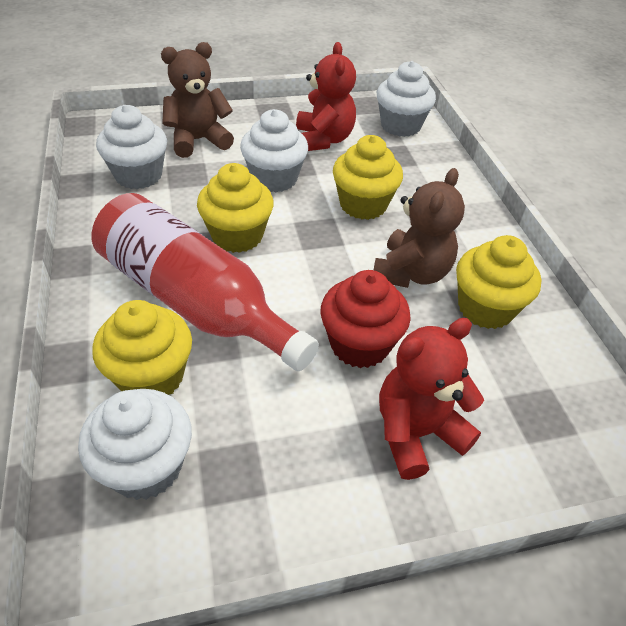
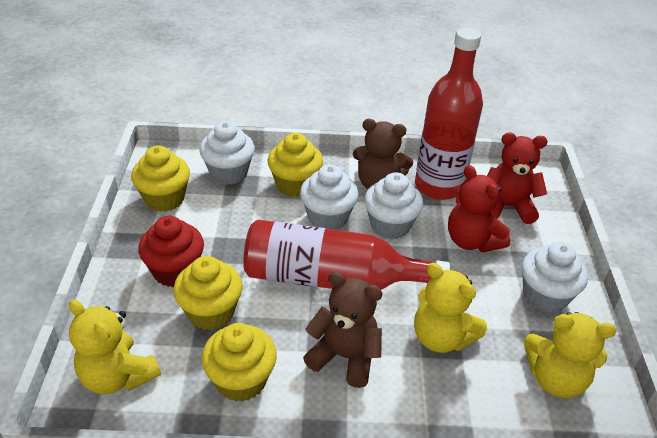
red bottle: [91,193,319,371] = 1 -> [243,220,450,290] [415,28,483,200] = 2
yellow teddy bear: none = 0 -> [69,299,161,394] [414,263,487,353] [524,312,616,398] = 3

